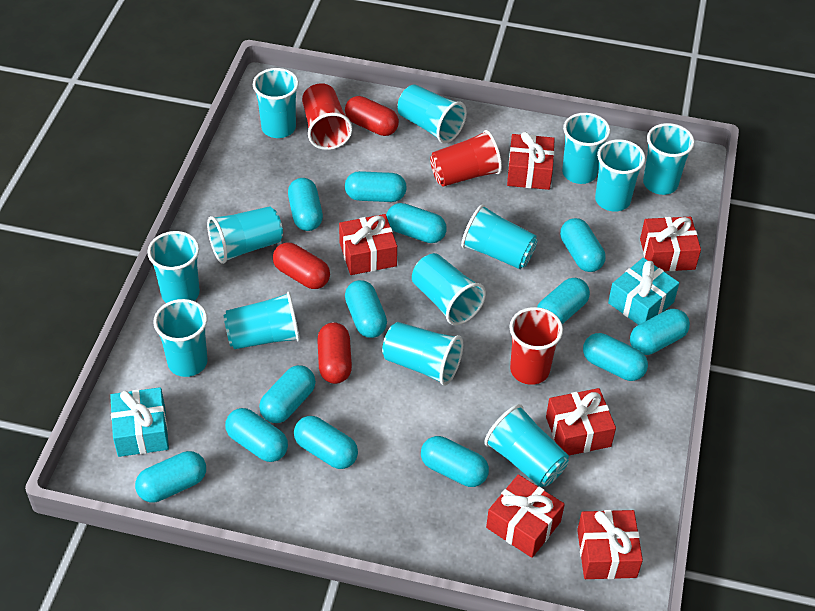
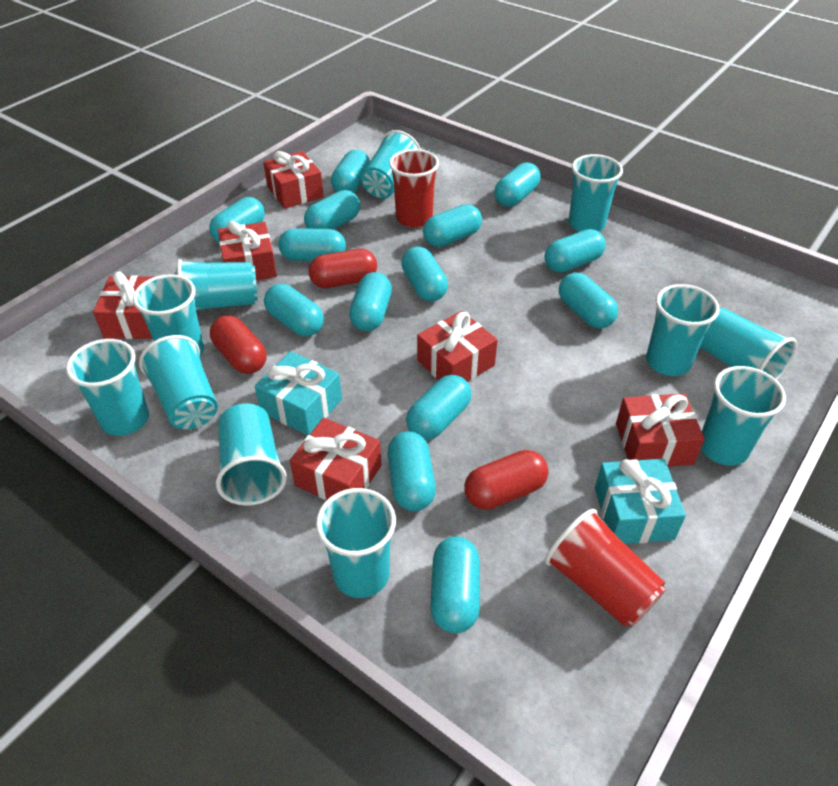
red cup: [302,83,353,150] [430,130,502,187] [510,307,563,385] = 3 -> [389,149,439,228] [545,509,666,627] = 2
turquoise capsule: [135,451,206,503] [225,408,288,462] [259,365,316,423] [288,178,323,231] [294,416,358,469] [345,171,407,202] [345,280,387,338] [386,203,447,243] [421,436,489,487] [537,278,590,324] [560,218,605,272] [583,333,648,381] [630,309,690,355] = 13 -> [209,197,265,243] [264,284,324,337] [279,228,346,261] [304,190,360,230] [331,150,370,193] [349,272,392,331] [388,431,436,511] [401,246,448,302] [406,375,472,440] [423,204,482,247] [431,537,480,633] [494,162,541,207] [544,229,606,273] [559,272,618,329] = 14
turquoise cup: [147,231,200,303] [153,299,208,377] [207,206,283,264] [223,291,300,349] [253,68,299,138] [382,322,463,386] [398,84,467,144] [412,253,486,325] [461,204,538,269] [484,404,569,487] [562,113,611,184] [595,139,645,212] [643,123,695,195] = 13 -> [66,339,149,436] [133,274,204,357] [139,335,218,430] [177,259,258,311] [216,403,287,506] [316,488,396,598] [361,130,421,198] [569,154,623,232] [646,284,720,376] [700,308,797,380] [701,366,786,466] = 11

